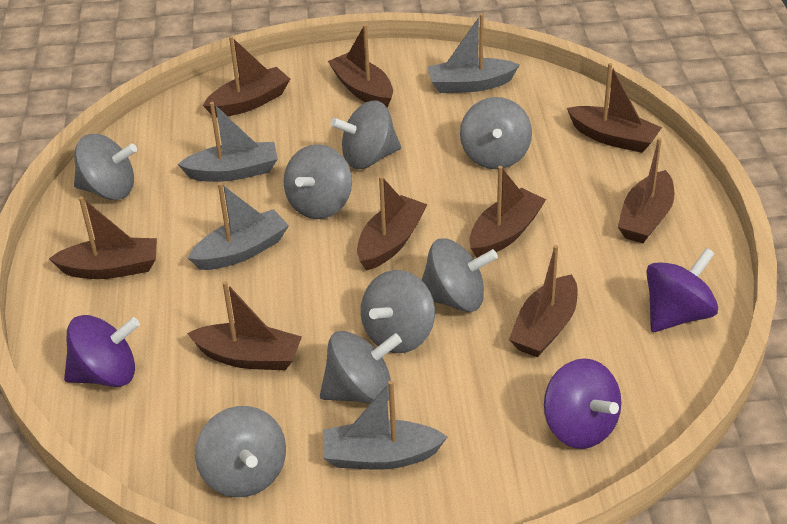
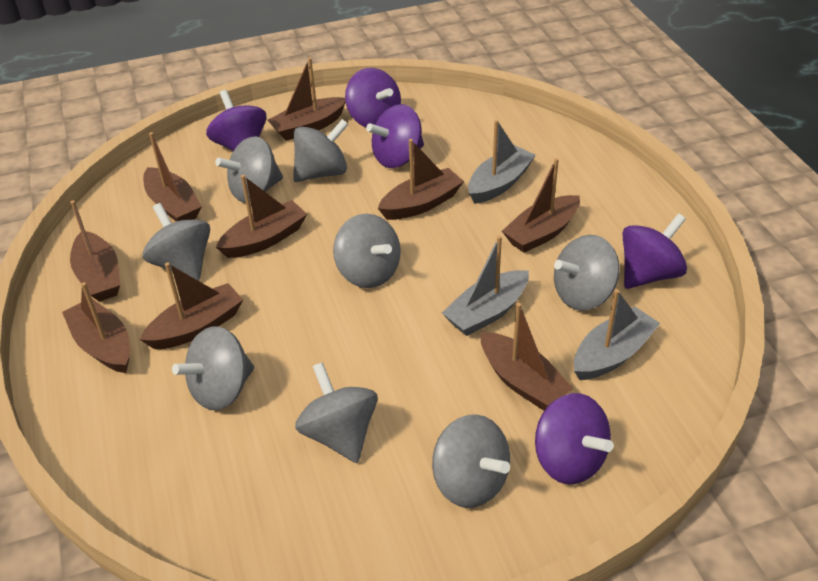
grey boat: [178,102,278,182] [188,182,289,270] [323,380,447,470] [427,13,520,93] = 4 -> [442,236,529,336] [468,120,536,204] [574,289,660,380] = 3
purple spinning top: [64,315,140,387] [544,358,621,449] [646,248,718,332] = 3 -> [206,90,266,151] [345,68,401,127] [366,104,424,168] [535,393,613,484] [622,213,687,289] = 5

